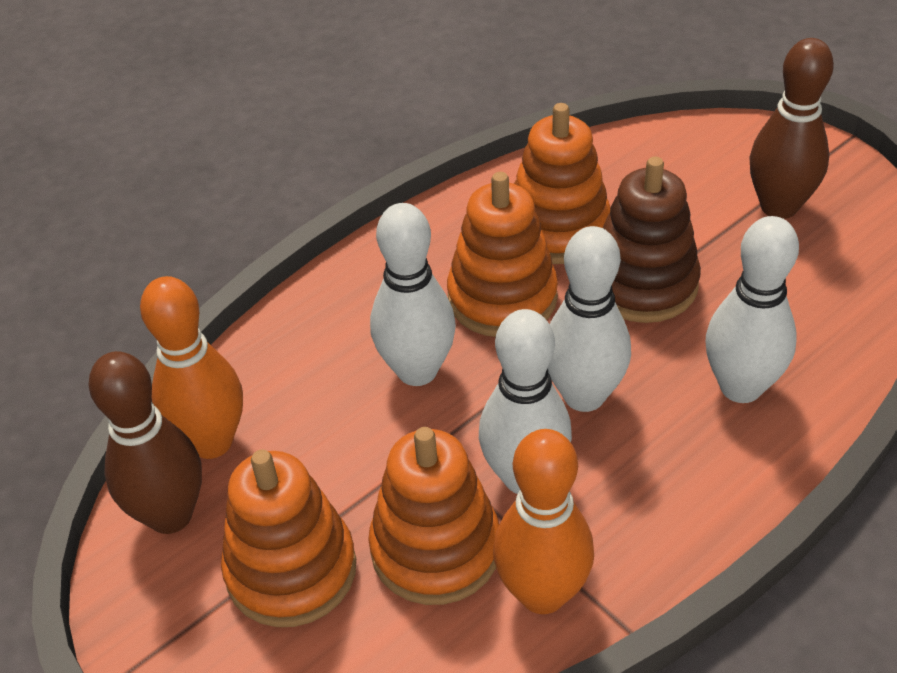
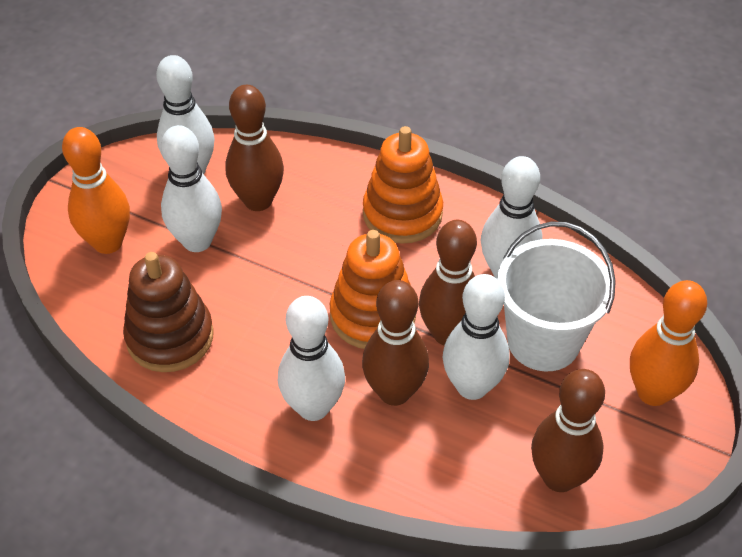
brown bowling pin: [88,351,202,534] [749,38,834,219] = 2 -> [225,85,284,211] [362,280,429,406] [419,220,477,346] [531,369,605,492] = 4
orange stacking toy: [221,450,356,627] [368,427,499,605] [447,172,558,337] [514,103,611,264] = 4 -> [330,230,416,349] [363,126,443,244] = 2
white bowling pin: [370,203,456,386] [479,309,572,494] [548,226,631,412] [705,216,799,403] = 4 -> [156,55,215,174] [161,125,222,252] [278,296,345,421] [443,274,509,400] [481,156,543,279] = 5
white bucket: none = 0 -> [497,221,616,371] = 1

